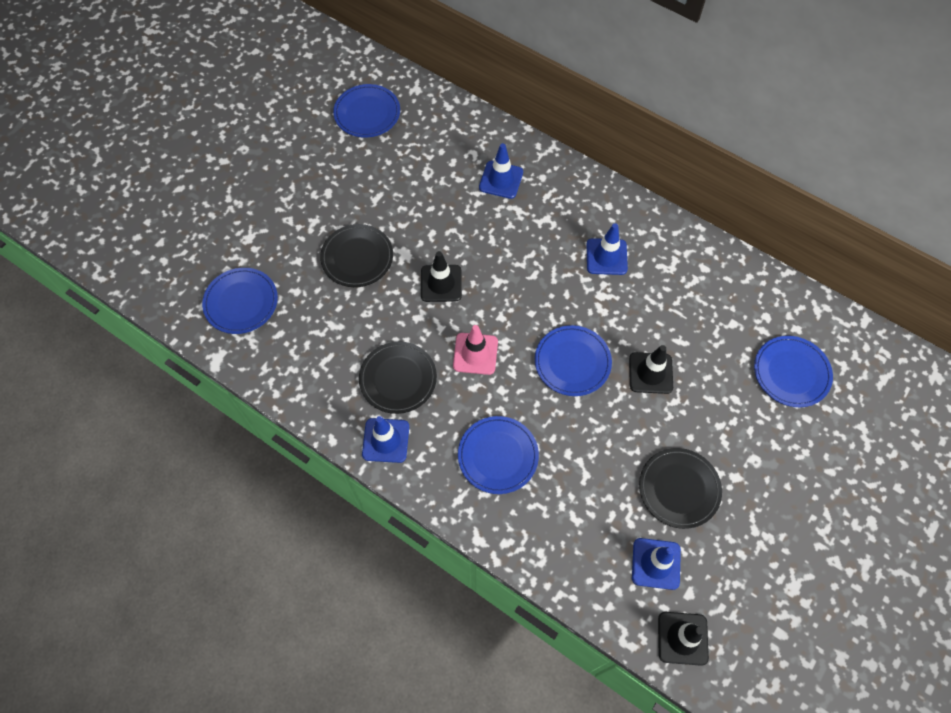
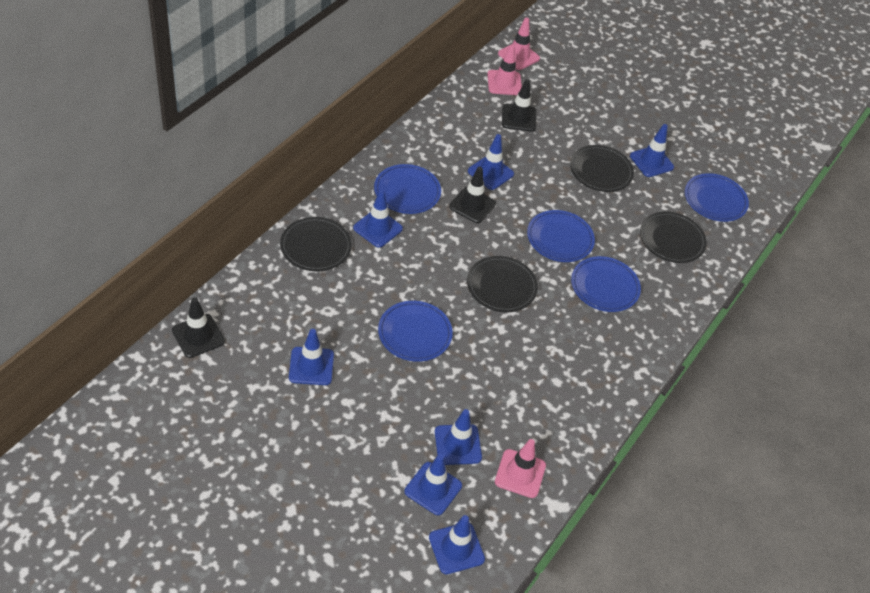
black plate: [320,224,393,287] [359,342,437,414] [639,448,722,529] = 3 -> [280,217,352,271] [467,256,538,312] [570,145,634,192] [640,211,707,263] = 4
blue traffic cone: [362,416,409,463] [479,143,523,199] [587,223,628,275] [632,538,681,590] = 4 -> [289,329,334,385] [353,189,403,248] [404,454,462,515] [429,515,485,574] [435,409,482,465] [468,134,514,190] [630,124,674,177] = 7
pink traffic cone: [453,325,498,375] = 1 -> [488,44,522,95] [495,439,546,498] [498,18,540,70] = 3

